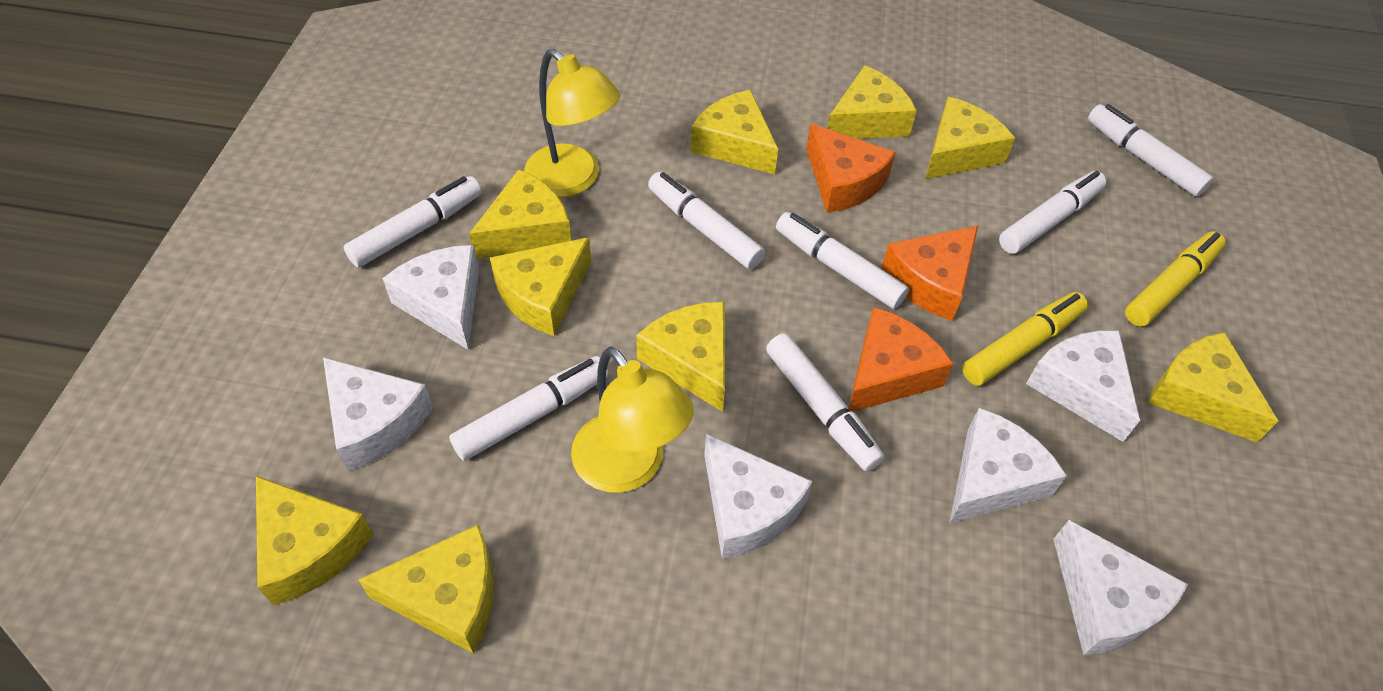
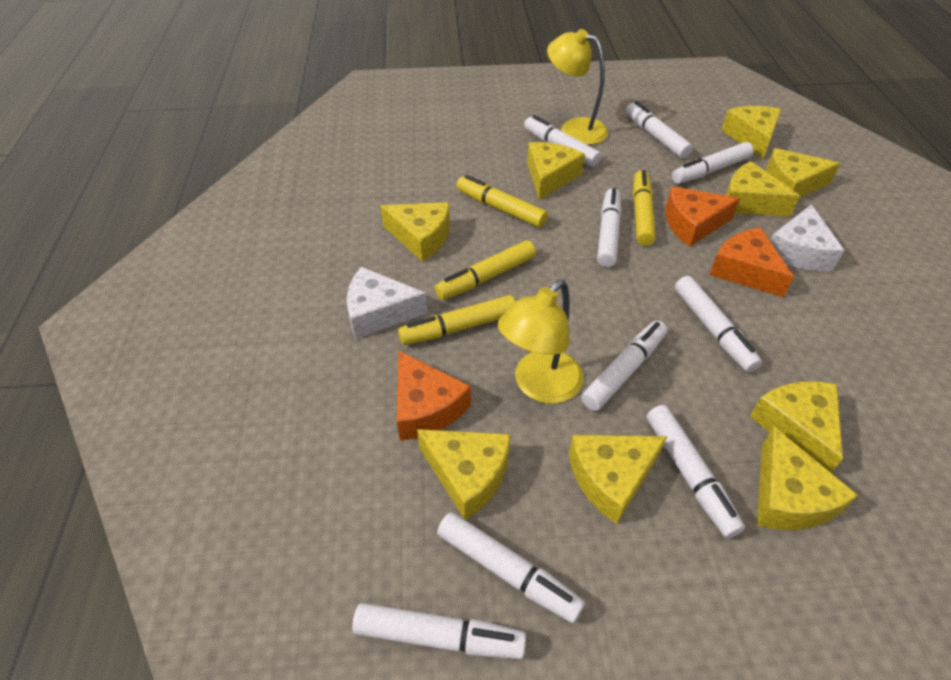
white cheese: [323,357,433,471] [382,245,479,349] [704,434,813,559] [949,408,1067,523] [1026,330,1140,442] [1053,520,1188,655] = 6 -> [347,267,427,339] [770,204,844,271] = 2
white marker: [344,176,482,268] [449,356,609,461] [648,172,765,269] [766,333,885,472] [776,212,909,309] [999,171,1106,254] [1088,104,1213,196] = 7 -> [352,603,526,659] [437,512,585,623] [524,115,602,167] [581,321,667,411] [597,188,621,267] [626,101,693,158] [647,405,745,538] [672,142,754,184] [675,276,762,372] = 9
yellow marker: [962,292,1088,386] [1125,231,1226,327] = 2 -> [398,295,516,345] [435,240,536,300] [457,175,548,227] [633,170,656,246] = 4

